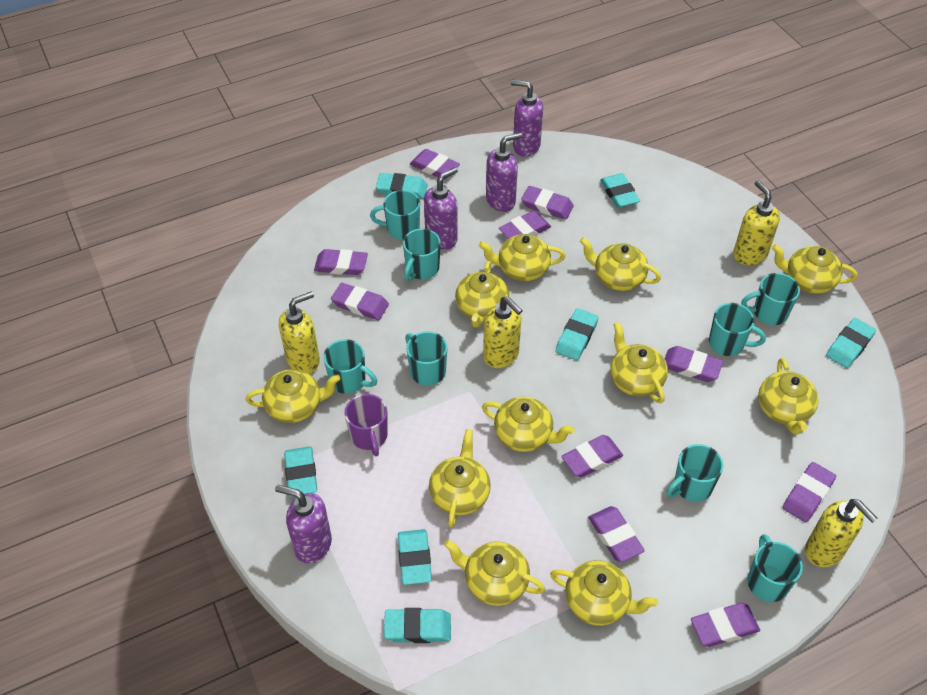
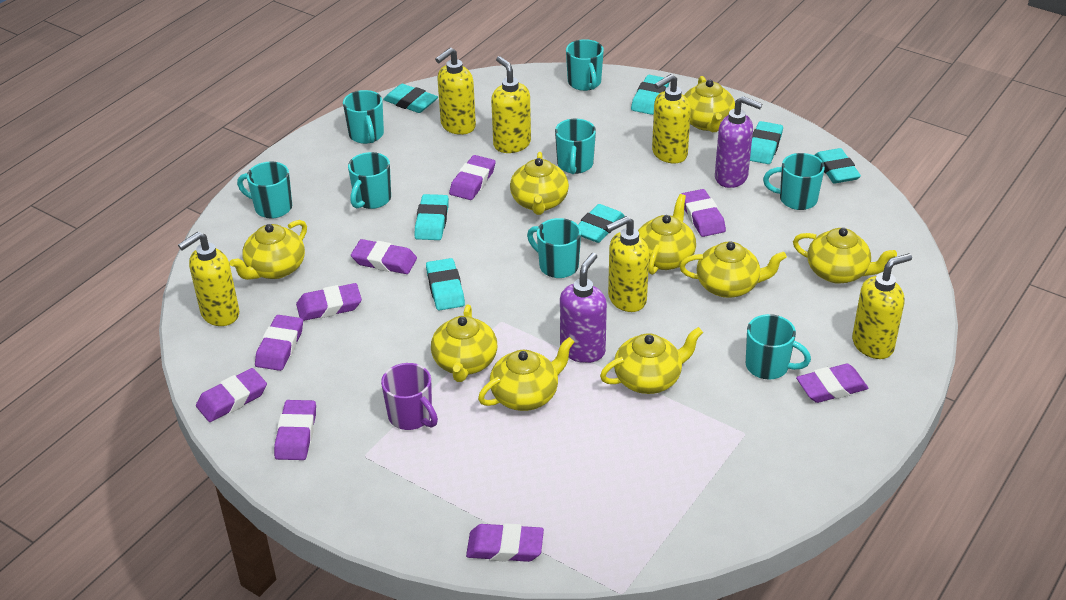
purple eraser: [314,249,368,275] [331,283,389,320] [410,149,460,179] [499,211,551,239] [521,186,574,220] [561,435,623,477] [588,506,645,562] [664,346,723,382] [691,603,760,647] [782,462,836,522] = 10 -> [196,368,267,422] [255,315,303,371] [274,400,316,460] [296,283,362,321] [351,239,417,274] [449,155,496,200] [466,523,544,562] [681,189,726,237] [796,364,868,403] = 9
purple soap dispenser: [275,485,332,564] [424,167,458,250] [486,132,522,212] [511,80,543,157] = 4 -> [560,253,607,363] [715,96,763,188] = 2
yellow soap dispenser: [279,291,320,374] [483,296,523,368] [733,180,780,265] [805,499,878,567] = 4 -> [178,232,239,326] [435,47,476,135] [491,56,531,153] [606,216,649,312] [652,74,691,163] [852,253,912,359] = 6
yellow teapot: [246,369,341,423] [429,429,491,528] [444,540,545,606] [455,261,509,328] [479,234,566,281] [482,397,574,452] [550,560,658,626] [580,237,661,291] [610,322,668,403] [758,358,819,435] [772,244,857,294] = 11 -> [230,220,307,280] [431,305,497,382] [478,337,574,411] [510,152,569,215] [600,327,703,394] [638,194,696,275] [680,242,787,298] [684,76,735,132] [793,228,897,284] = 9

